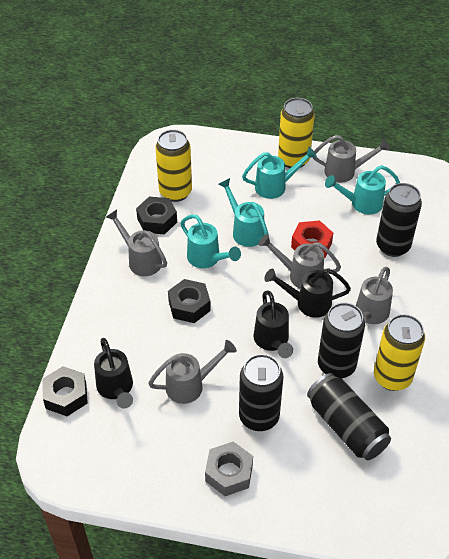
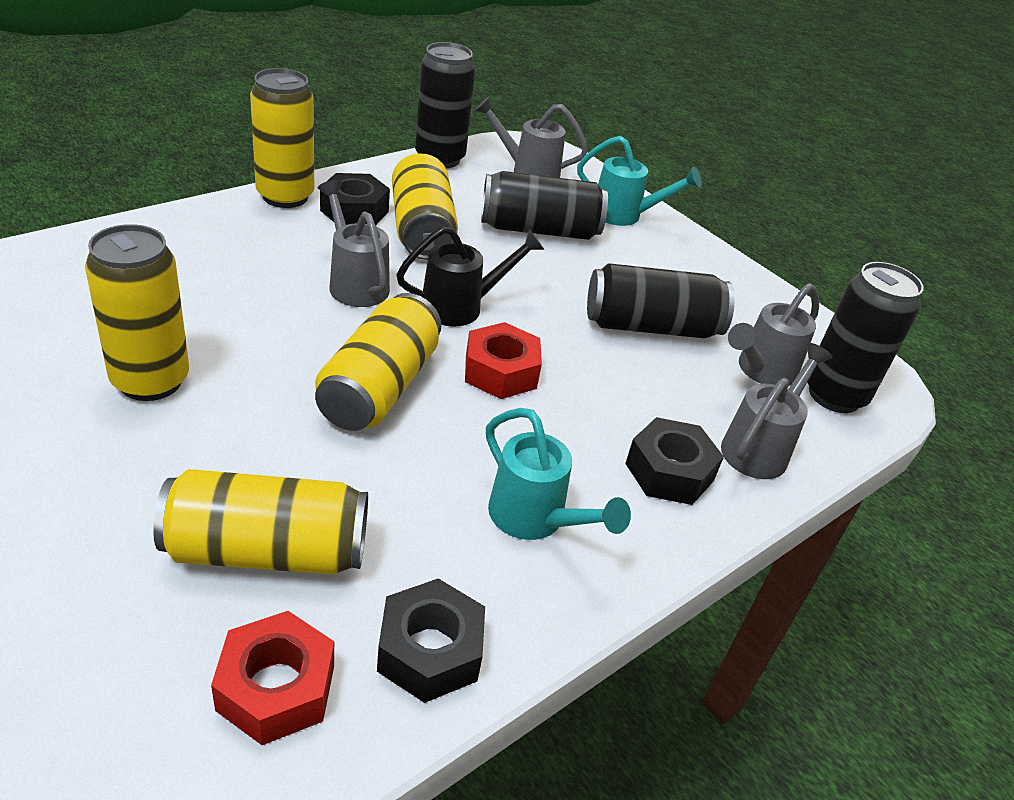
black watering can: [94,338,133,409] [254,290,293,358] [264,268,351,318] = 3 -> [396,226,544,326] = 1
grey nut: [205,442,253,496] = 1 -> none = 0
grey watering can: [106,209,167,276] [148,340,237,404] [259,234,341,288] [313,135,390,183] [356,267,393,324] = 5 -> [318,180,390,307] [474,97,588,178] [721,343,833,479] [728,283,819,386] = 4
red nut: [291,221,333,258] = 1 -> [211,611,334,745] [465,322,542,399] = 2
turquoise watering can: [180,214,241,268] [219,178,269,247] [242,147,317,199] [325,165,400,215] = 4 -> [486,408,631,540] [577,136,702,226] = 2
yellow can: [155,129,192,202] [278,98,315,168] [374,314,425,391] = 3 -> [85,224,189,401] [153,469,368,575] [250,68,314,208] [315,293,442,431] [392,154,458,260] = 5

